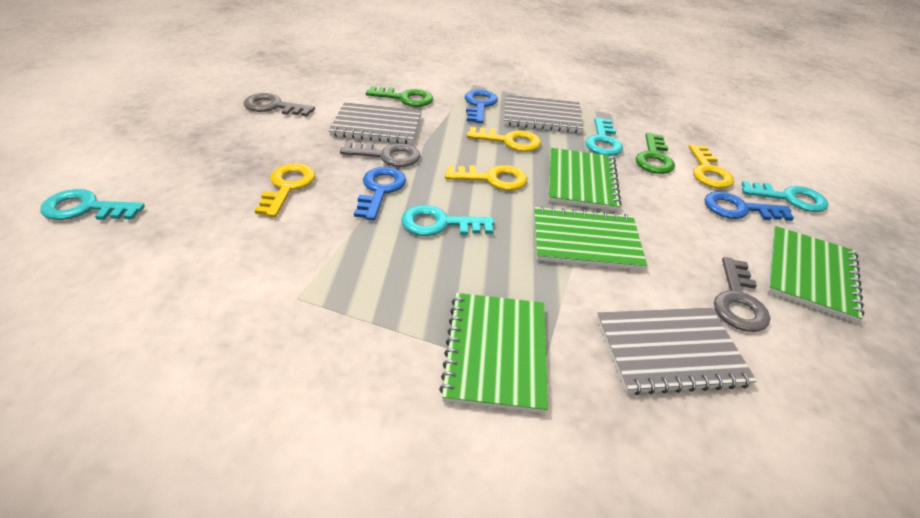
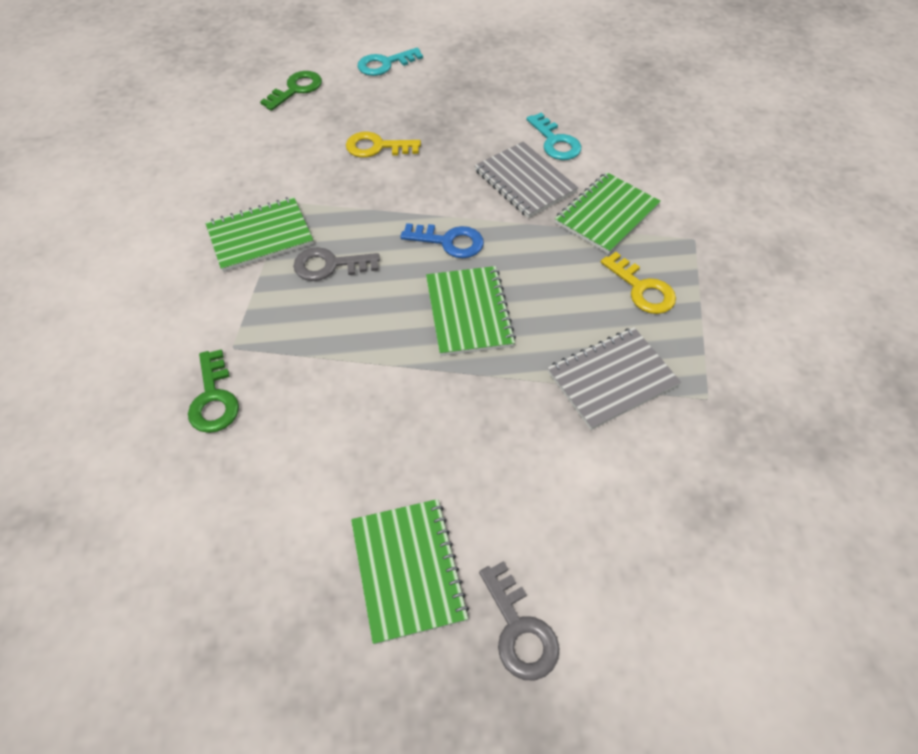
blue key: [354,167,406,220] [465,89,498,123] [704,192,794,221] = 3 -> [400,223,484,258] = 1
grey key: [244,93,315,116] [340,142,421,167] [714,257,770,332] = 3 -> [293,247,380,281] [479,561,560,680] = 2
grey notebook: [329,102,422,144] [504,95,583,133] [597,308,757,395] = 3 -> [474,142,579,218] [548,327,681,430] = 2
turquoise key: [40,189,145,220] [401,205,494,236] [585,117,623,156] [741,181,828,212] = 4 -> [357,48,423,76] [526,113,581,160] = 2
yellow key: [255,164,315,217] [445,165,527,191] [467,127,541,152] [688,144,734,189] = 4 -> [346,132,421,158] [601,252,676,314] = 2

